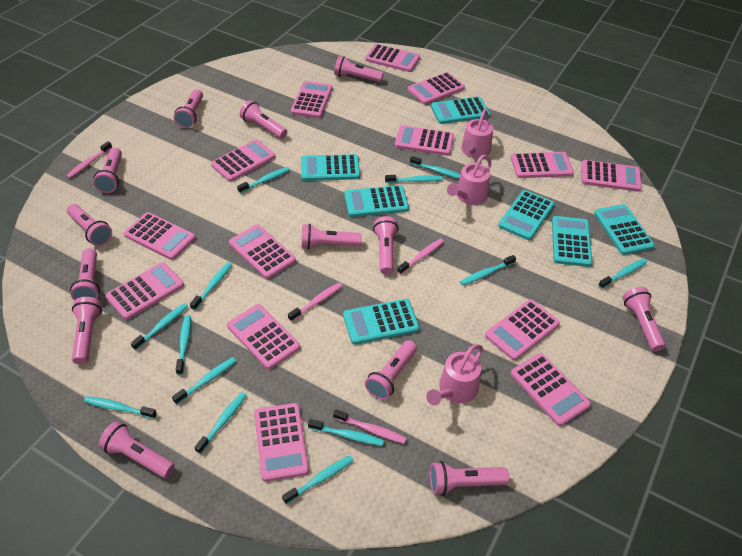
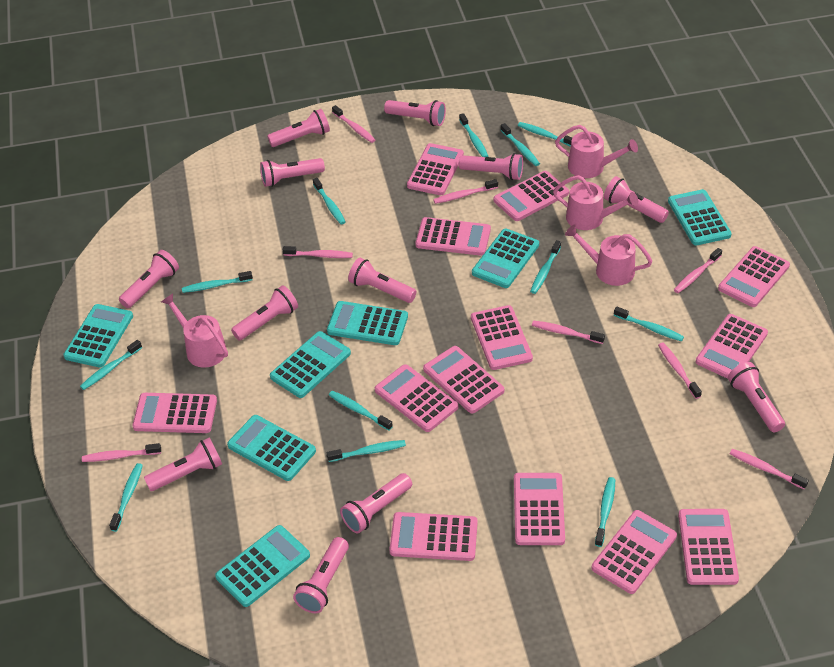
pink calculator: [105,262,184,320] [124,212,196,260] [211,139,275,182] [227,304,300,369] [229,225,296,279] [254,403,309,482] [291,81,332,118] [365,44,420,72] [395,125,454,156] [408,72,465,105] [485,300,560,360] [510,353,591,426] [511,152,574,178] [581,160,642,192] = 14 -> [132,393,217,433] [375,364,458,432] [389,512,478,561] [407,143,464,195] [416,217,491,256] [423,346,504,414] [471,305,533,370] [493,171,569,221] [514,473,565,545] [591,510,677,594] [678,509,739,585] [696,314,768,379] [718,246,790,307] = 13
pink flashlight: [67,204,112,246] [70,248,100,301] [72,297,102,364] [93,148,122,193] [99,421,175,478] [174,89,203,128] [240,100,287,139] [301,224,362,249] [334,56,383,82] [365,340,417,400] [373,216,399,275] [430,461,509,496] [623,287,666,352] = 13 -> [119,250,179,308] [144,438,222,491] [231,285,298,340] [260,158,325,187] [267,109,330,147] [293,537,349,613] [340,473,412,534] [348,258,416,303] [384,100,446,126] [459,153,523,180] [604,176,669,223] [728,362,785,432] = 12
pink toothbrush: [66,141,112,179] [288,282,342,322] [333,409,406,444] [397,239,444,275] = 4 -> [82,443,161,462] [283,246,353,258] [332,105,375,143] [433,179,498,204] [532,320,605,344] [658,343,702,399] [674,248,722,293] [729,449,809,489] = 8
pink watering can: [426,344,483,405] [447,155,492,205] [461,109,493,158] = 3 -> [161,293,228,367] [553,175,638,230] [555,125,638,178] [565,224,653,286] = 4
turquoise toothbrush: [84,396,157,419] [131,303,188,350] [172,357,236,404] [176,315,191,375] [190,262,232,310] [194,392,247,454] [237,167,290,193] [282,455,354,504] [308,419,384,446] [385,175,443,183] [410,156,461,179] [460,255,516,285] [598,259,647,289] = 13 -> [80,340,142,390] [109,463,143,532] [182,271,253,293] [313,178,346,224] [327,440,406,462] [329,391,393,431] [459,113,488,157] [501,123,540,166] [518,122,572,147] [530,240,561,294] [595,477,615,547] [614,306,684,342] = 12

